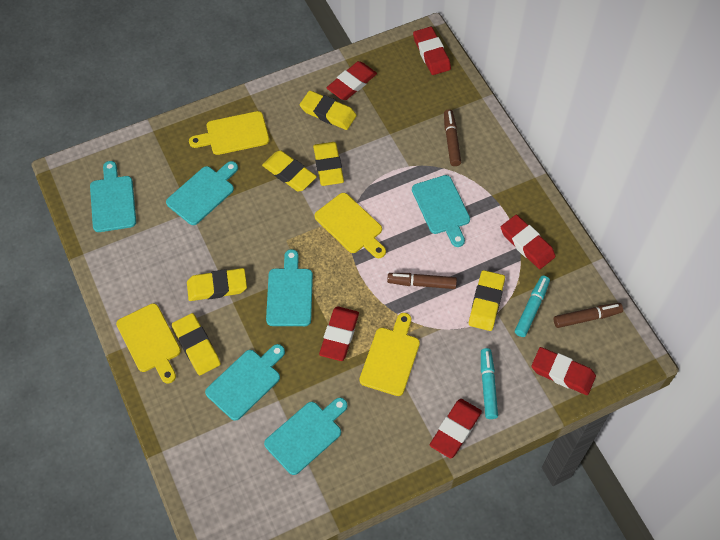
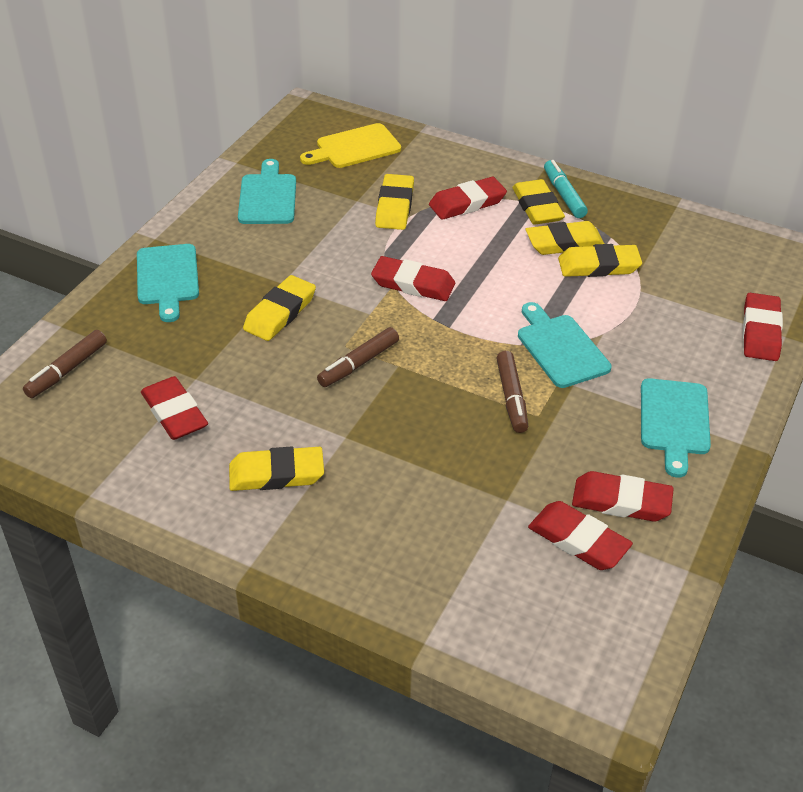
turquoise cutting board: [90,161,136,232] [166,161,238,225] [205,344,285,421] [264,398,348,475] [266,249,313,326] [412,175,470,247] = 6 -> [137,244,199,322] [238,159,296,224] [518,302,612,388] [641,378,711,478] = 4
turquoise marker: [481,348,498,419] [515,276,550,337] = 2 -> [544,160,588,218] = 1
yellow cutting board: [116,304,181,384] [189,111,269,155] [315,193,386,258] [359,313,420,396] = 4 -> [300,123,401,168] = 1

